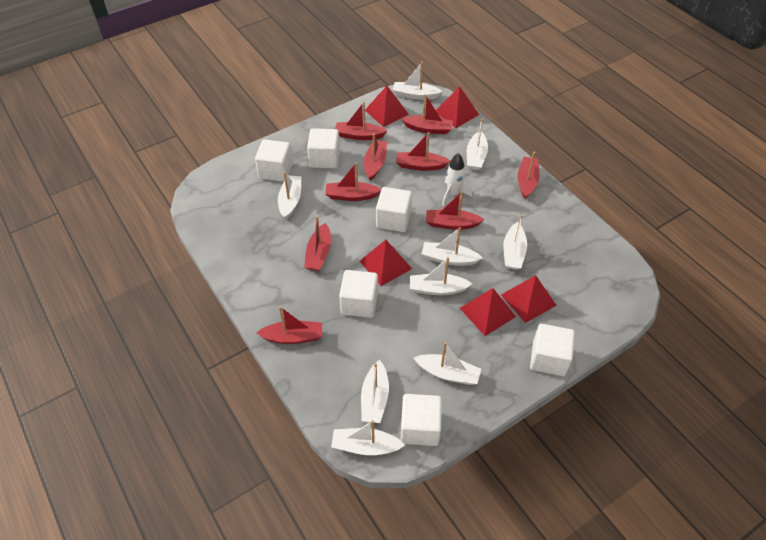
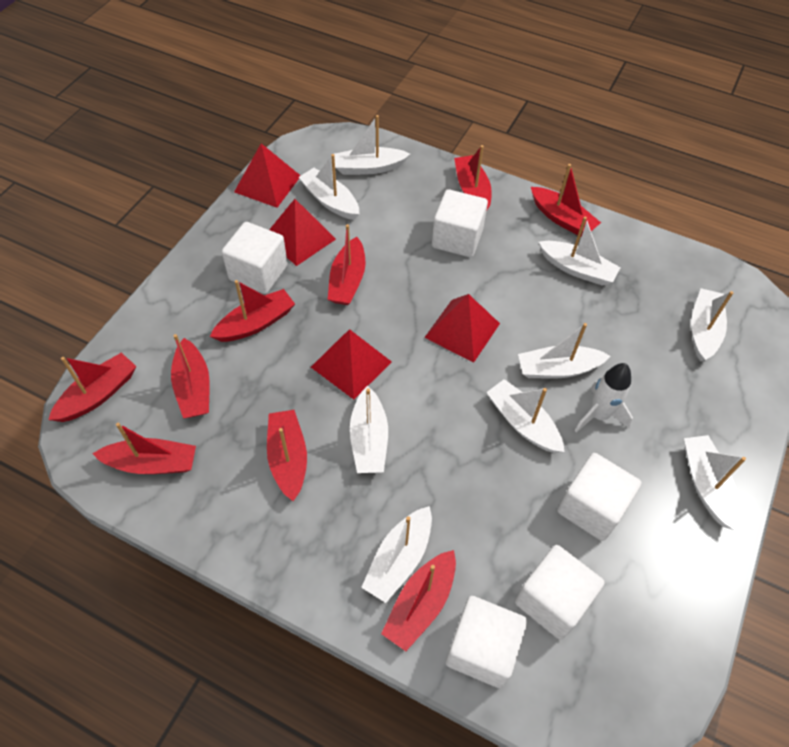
red pyramid: [360,240,412,286] [365,86,409,127] [436,86,479,128] [460,288,516,336] [501,275,557,323] = 5 -> [234,143,301,208] [269,199,336,266] [311,329,392,399] [424,294,500,363] = 4
white cube: [255,139,293,182] [307,128,340,168] [339,270,378,318] [376,187,412,232] [401,394,442,446] [530,324,575,376] = 6 -> [222,222,288,294] [432,189,488,257] [446,596,527,688] [515,545,605,640] [557,453,641,541] = 5

